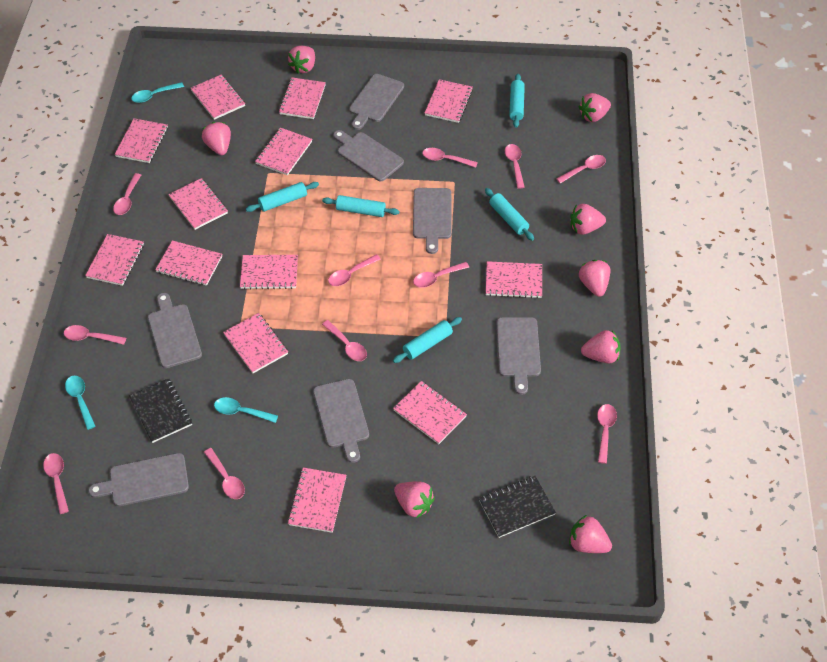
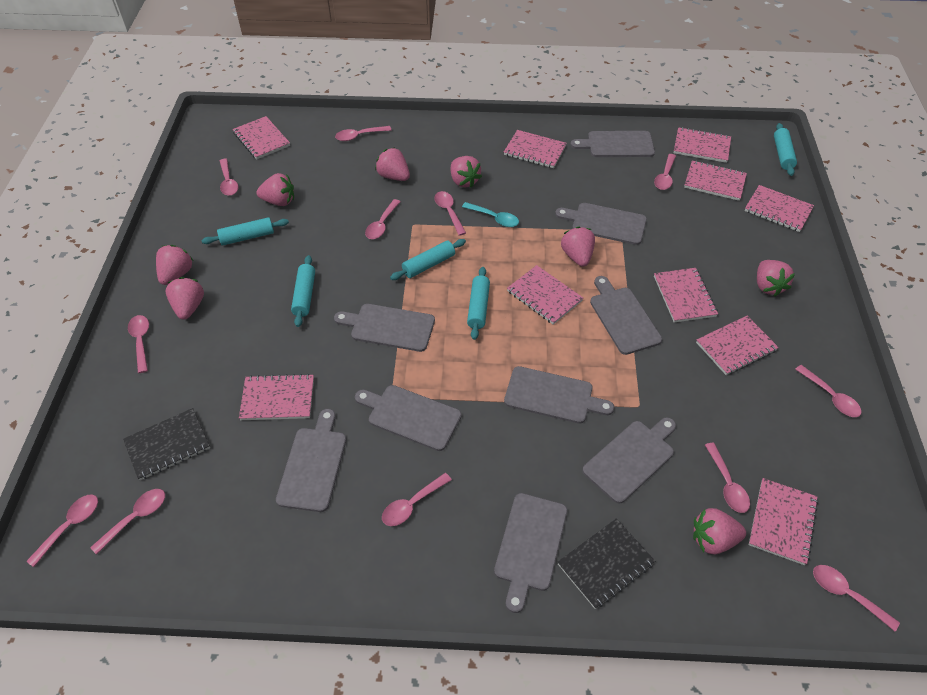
grey cutting board: [88,453,189,506] [148,293,202,368] [313,379,369,463] [333,130,404,181] [349,74,404,130] [413,188,452,254] [496,317,541,395] = 7 -> [276,409,346,512] [334,304,435,352] [355,385,461,451] [494,493,567,613] [504,366,614,424] [555,203,647,245] [571,131,655,157] [582,417,676,504] [590,276,662,355] = 9
pink notebook: [85,234,144,286] [114,118,168,163] [155,240,222,286] [168,178,228,230] [191,74,245,120] [223,313,288,373] [240,255,298,289] [255,128,312,175] [279,77,326,119] [288,468,347,533] [393,381,467,444] [425,79,473,123] [486,261,542,298] = 13 -> [233,116,290,159] [239,374,314,420] [504,130,567,168] [507,265,583,325] [654,268,718,323] [674,127,731,163] [684,161,747,201] [696,316,779,375] [745,185,814,232] [749,478,818,565] = 10
pink spoon: [43,453,69,514] [64,325,126,345] [113,173,141,215] [204,448,245,499] [322,320,367,361] [328,254,381,286] [413,262,469,288] [422,148,478,168] [505,144,525,189] [556,155,606,184] [597,404,617,464] = 11 -> [26,495,98,567] [90,489,165,555] [128,315,149,373] [220,159,238,196] [335,126,392,141] [365,199,400,239] [382,473,452,526] [434,191,466,236] [654,154,676,190] [705,443,750,513] [795,365,861,417] [813,565,900,631] = 12
turquoise spoon: [65,376,96,430] [131,82,184,103] [214,397,278,423] = 3 -> [462,202,519,227] = 1

